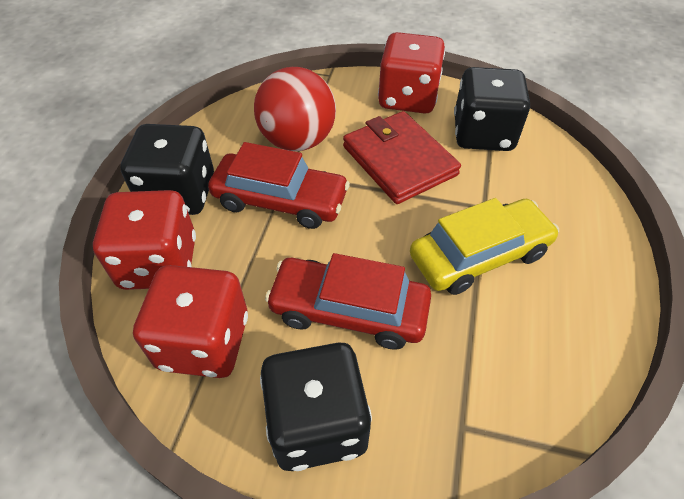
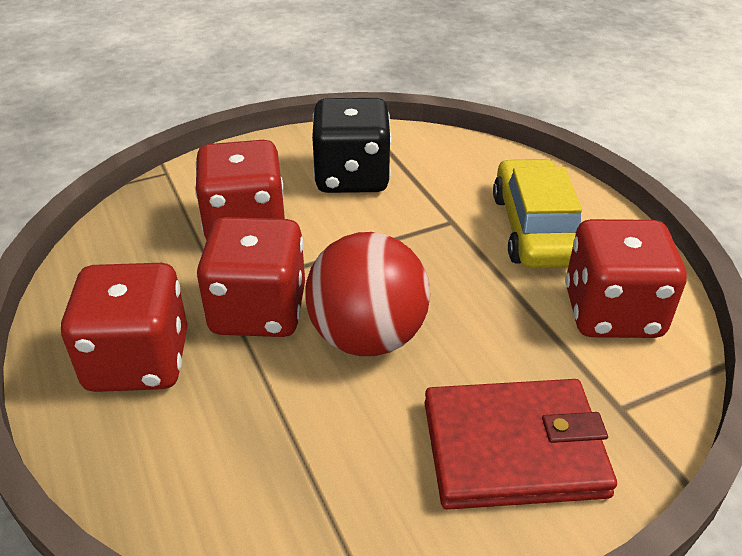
black dice: [120,124,214,215] [260,342,372,471] [454,67,530,151] = 3 -> [312,98,391,193] = 1
red car: [208,142,350,229] [265,253,431,350] = 2 -> none = 0
red dice: [93,190,196,290] [133,265,248,378] [378,32,445,114] = 3 -> [61,263,188,392] [195,140,285,240] [197,217,305,337] [565,219,687,338] = 4

